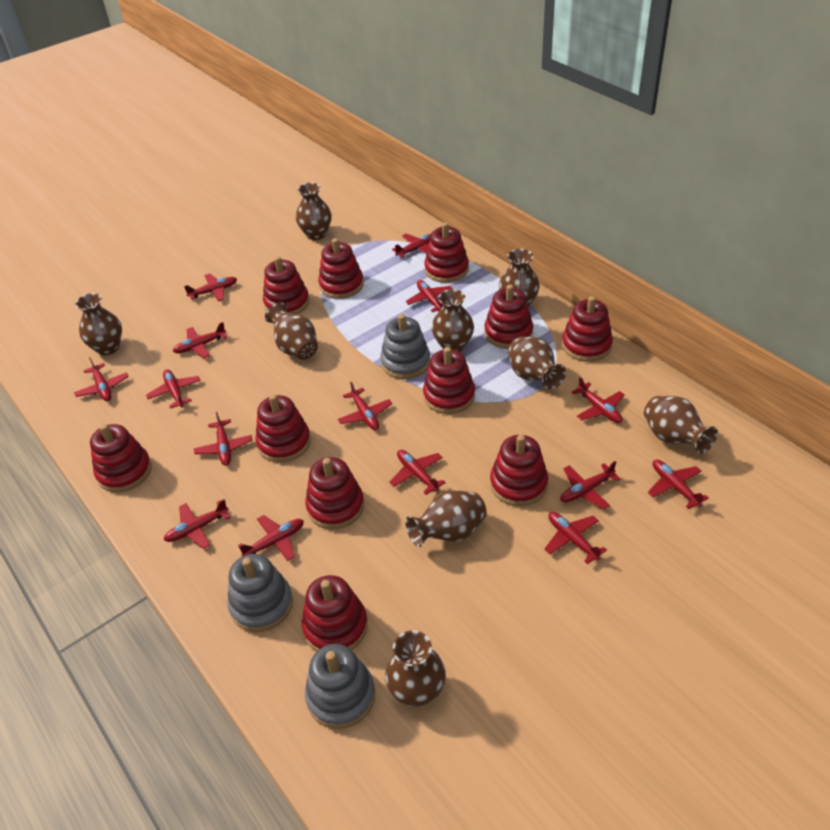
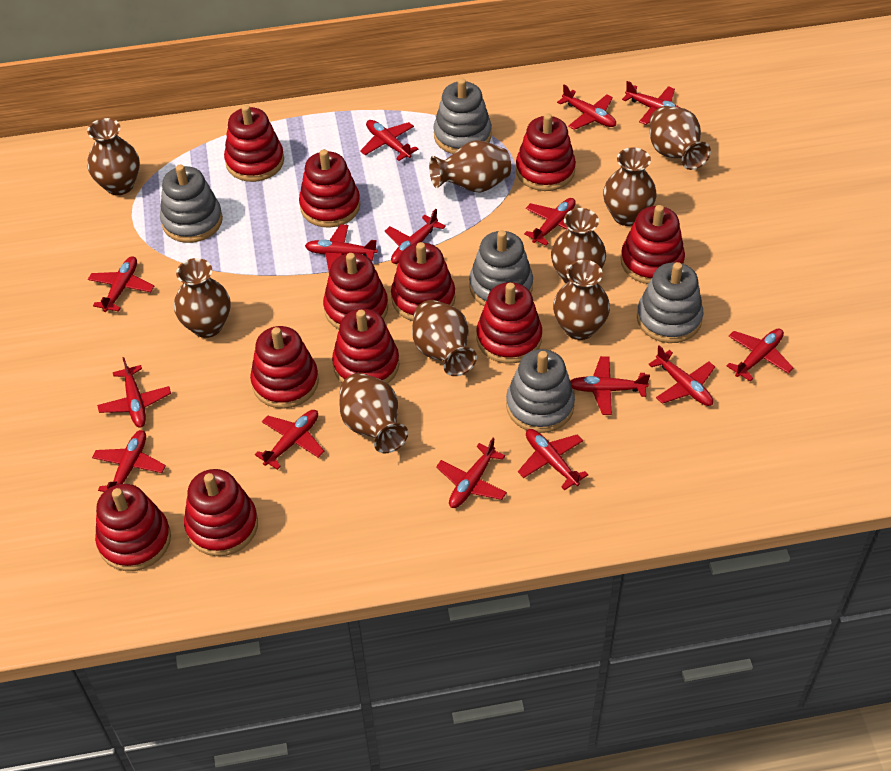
grey stacking toy: [227,554,293,632] [305,644,375,729] [380,314,430,379] = 3 -> [160,165,223,243] [433,78,492,154] [469,230,533,306] [506,349,575,433] [637,262,703,343] = 5

